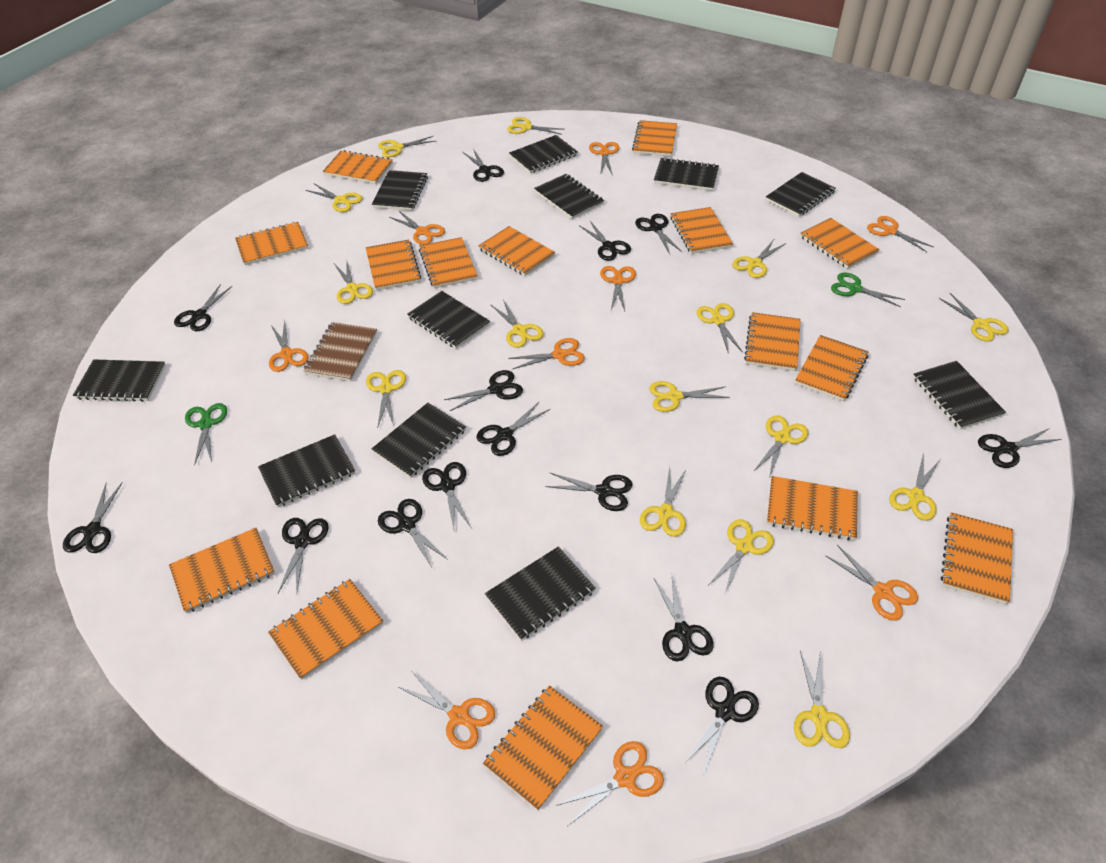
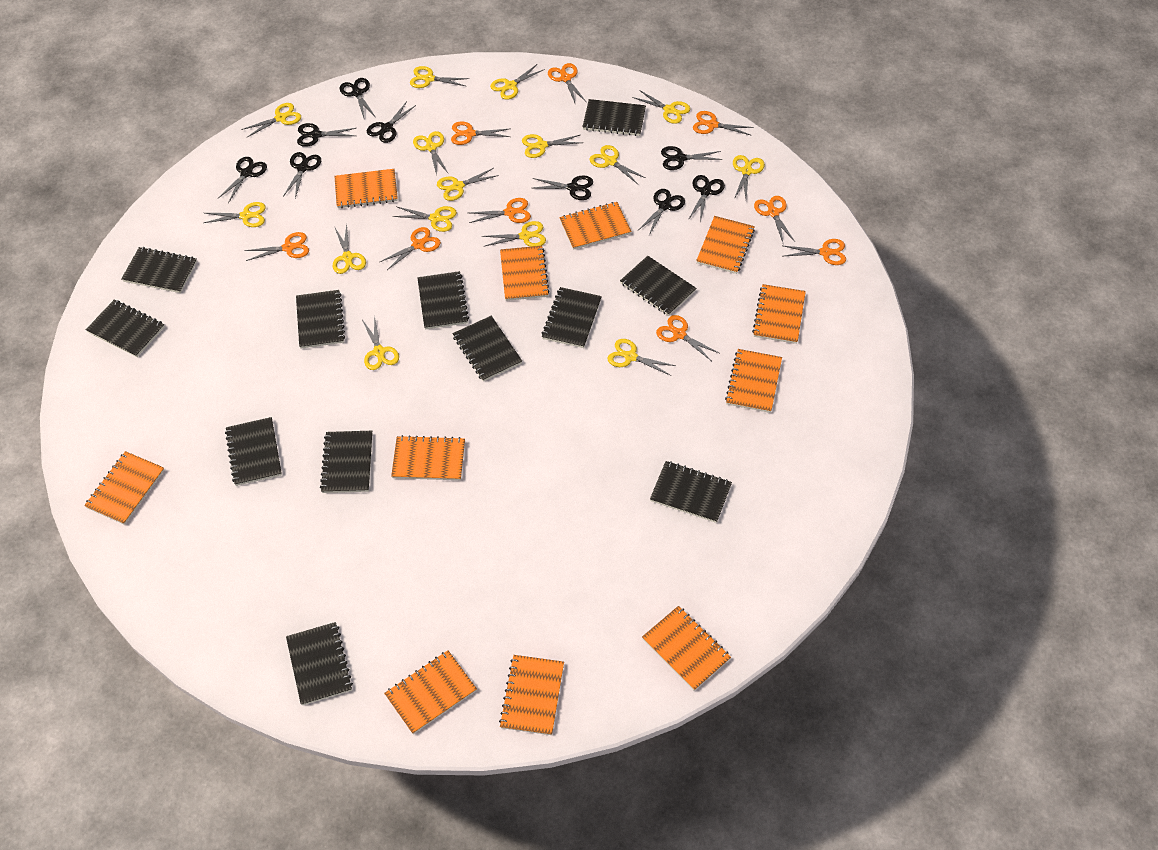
black notebook: [73,359,166,402] [258,434,356,507] [372,170,428,211] [372,403,466,478] [407,291,490,349] [485,547,596,641] [509,135,578,174] [534,174,604,219] [654,157,719,191] [766,172,836,217] [913,361,1006,429] = 11 -> [86,300,165,357] [121,247,197,293] [225,417,282,486] [286,622,353,705] [296,290,345,349] [320,431,373,493] [417,271,469,329] [452,316,522,381] [542,287,602,348] [582,99,646,136] [620,256,696,316] [650,461,732,523] = 12
black scissors: [63,482,123,553] [174,284,232,331] [278,518,329,593] [378,499,447,567] [422,462,471,529] [444,370,523,411] [463,148,504,182] [476,402,550,456] [545,472,633,511] [579,221,631,261] [635,214,682,254] [654,576,714,662] [683,677,759,775] [978,428,1062,468] = 14 -> [218,157,267,203] [283,152,321,198] [297,123,356,147] [340,78,375,118] [367,101,416,143] [533,175,593,200] [638,189,685,235] [661,146,723,170] [688,175,725,223] = 9
brown notebook: [303,322,377,381] = 1 -> none = 0
green scissors: [185,403,227,466] [831,272,905,307] = 2 -> none = 0
orange notebook: [169,528,275,613] [235,222,308,265] [268,579,383,680] [323,150,393,184] [366,240,421,291] [419,237,478,288] [478,226,555,276] [483,685,603,811] [632,120,677,157] [670,207,733,254] [744,312,801,371] [767,476,858,540] [795,335,868,401] [800,218,880,269] [941,512,1013,604] = 15 -> [84,451,164,525] [334,169,398,208] [384,651,477,734] [391,435,465,480] [499,655,564,735] [500,246,550,301] [559,202,632,250] [642,606,731,691] [696,216,755,274] [725,349,782,413] [752,284,806,344] = 11

